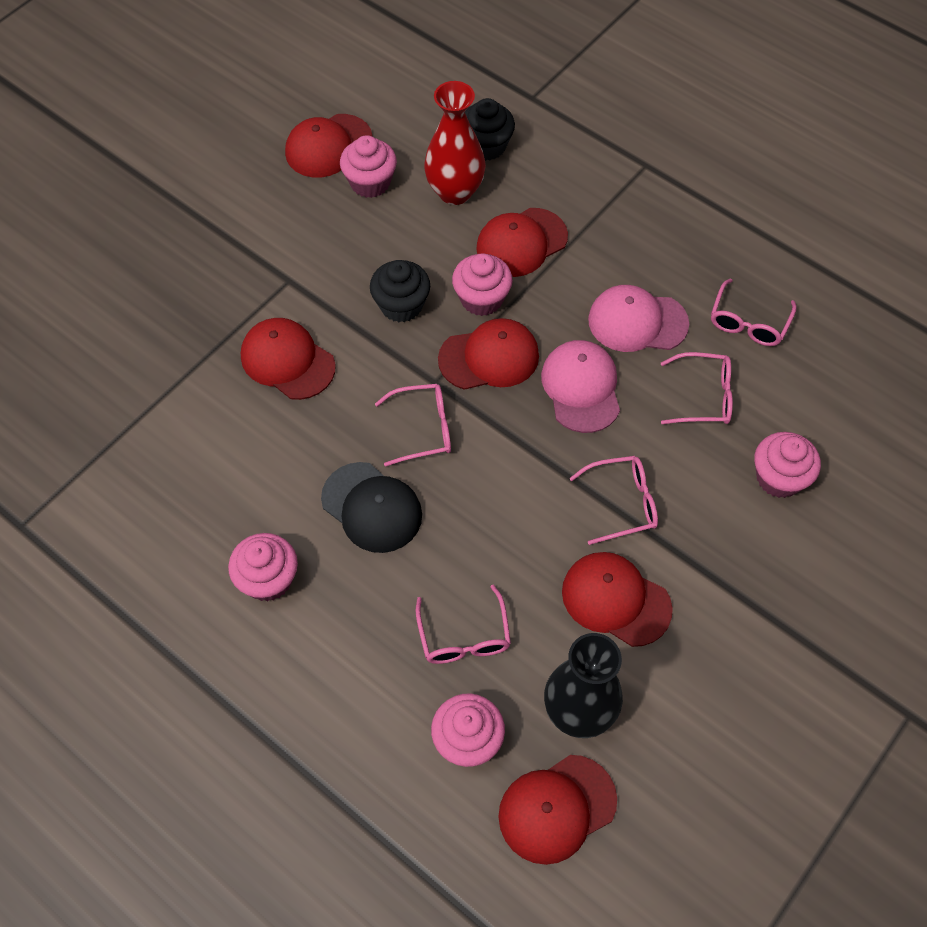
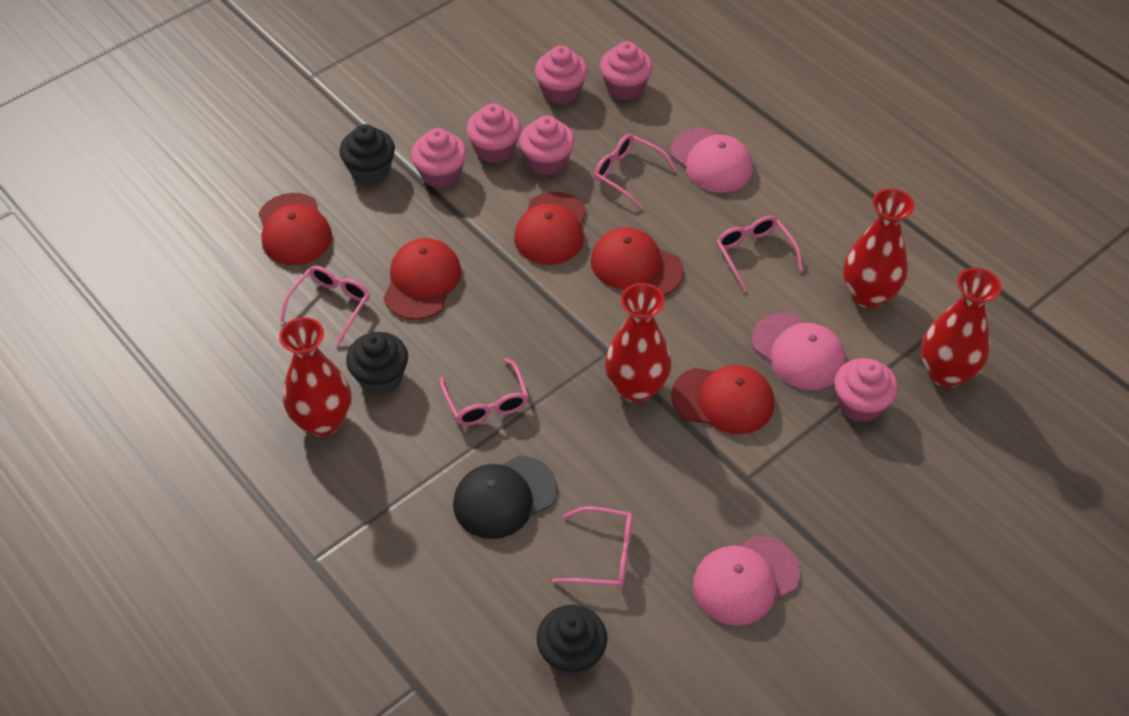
black cupcake: [370,260,430,322] [465,98,515,161] = 2 -> [339,124,395,184] [346,332,408,395] [536,605,608,677] = 3
black vase: [544,633,623,738] = 1 -> none = 0
pink cap: [541,340,620,433] [588,285,689,352] = 2 -> [670,128,753,192] [693,535,800,626] [751,313,845,390] = 3
pink cupcake: [228,533,298,602] [340,135,397,198] [431,693,505,767] [452,253,513,316] [754,432,821,498] = 5 -> [411,128,467,188] [466,103,521,163] [520,116,574,176] [535,45,588,105] [600,41,653,100] [835,358,898,422] = 6
red cap: [241,318,336,400] [285,114,373,178] [438,318,539,390] [477,208,568,277] [498,755,617,865] [562,552,673,647] = 6 -> [258,193,332,265] [383,238,461,320] [514,192,587,265] [591,227,684,296] [672,365,774,434] = 5
red vase: [424,81,486,205] = 1 -> [279,317,351,437] [605,283,672,403] [843,188,915,308] [921,268,1001,388] = 4

